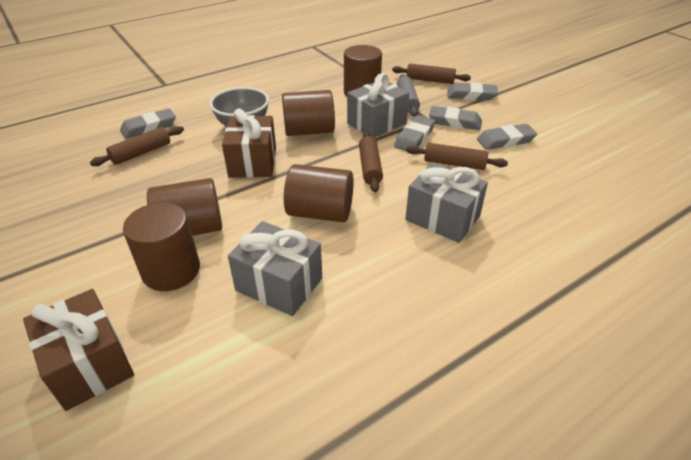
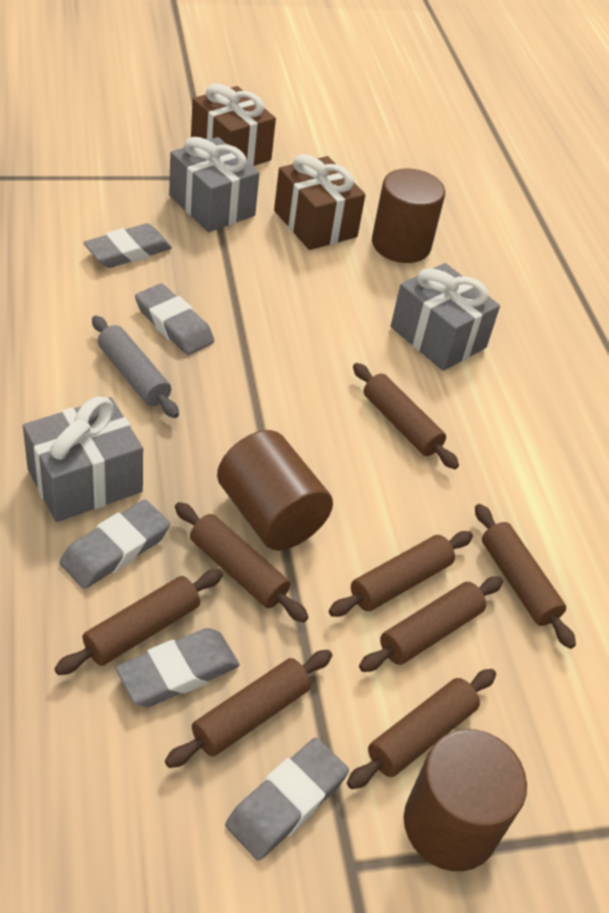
brown cylinder: [123,202,200,291] [147,178,222,236] [282,90,335,136] [284,164,353,222] [344,45,382,97] = 5 -> [217,430,333,551] [372,168,445,263] [404,729,527,871] = 3
brown rolling pin: [90,126,184,166] [359,132,383,192] [392,64,471,84] [406,143,508,170] = 4 -> [54,569,223,675] [165,650,332,768] [175,502,308,623] [329,531,473,617] [347,669,496,789] [353,363,459,469] [359,576,503,672] [475,504,576,649] = 8
grey bowl: [209,87,269,126] = 1 -> none = 0

